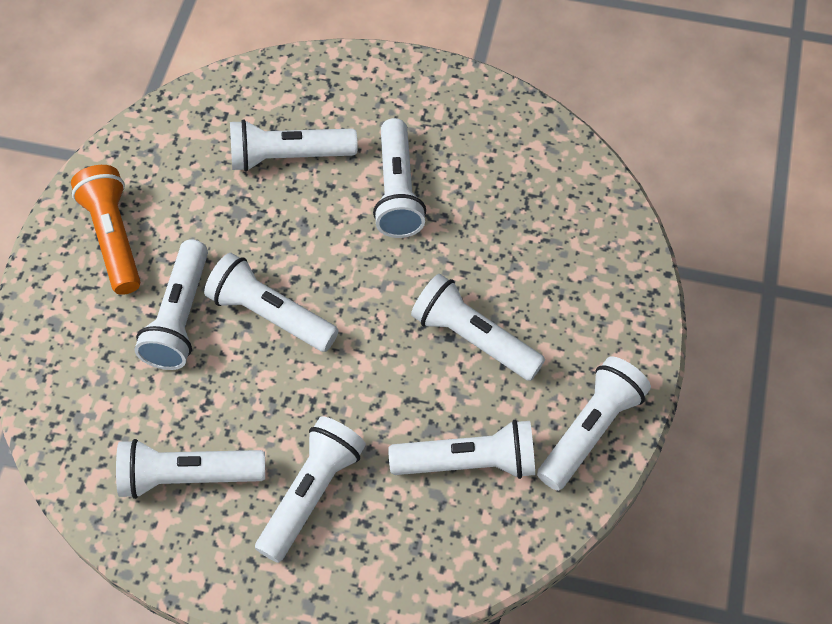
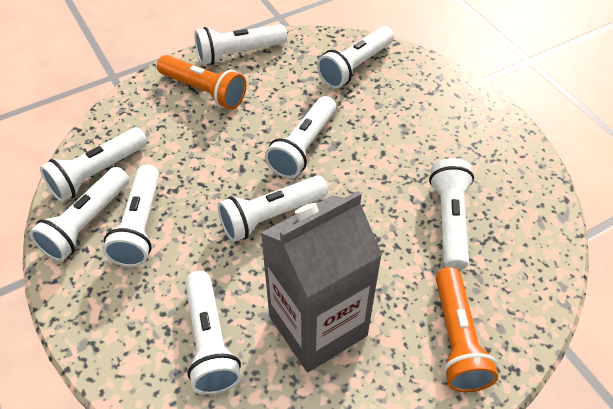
grey carton: none = 0 -> [261,191,382,372] = 1
orange flashlight: [71,165,141,295] = 1 -> [157,55,246,110] [436,267,498,392] = 2

